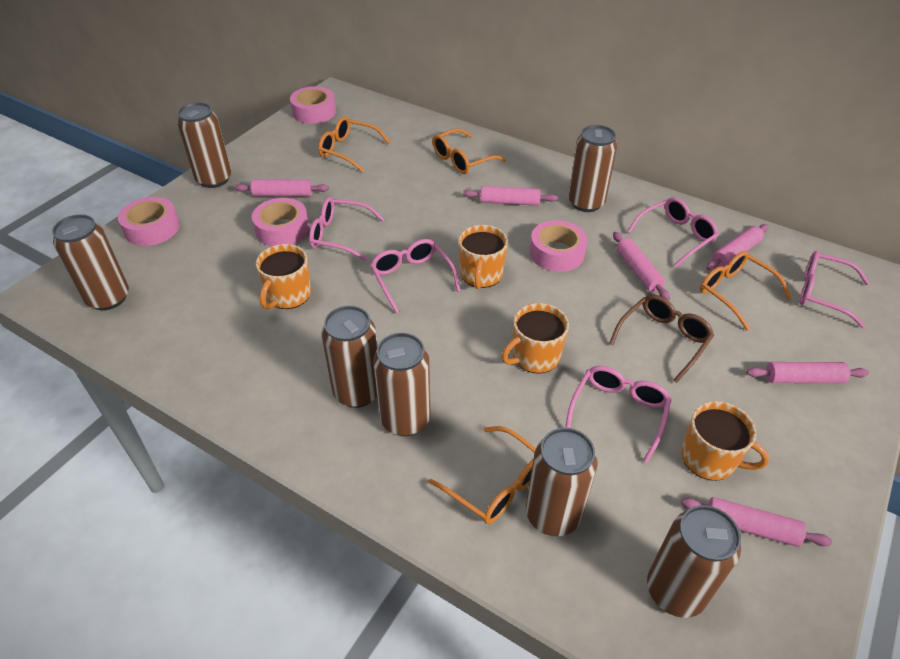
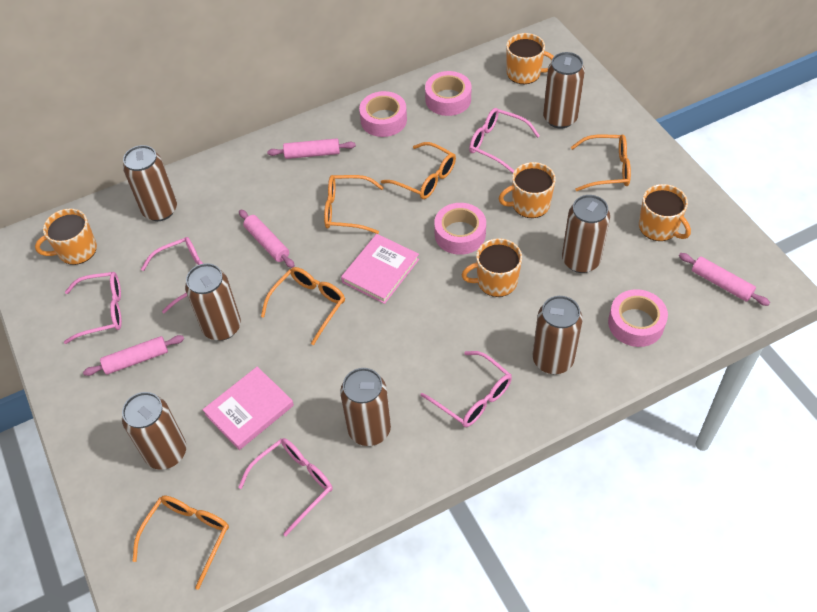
brown glasses: [609,294,714,383] = 1 -> none = 0
orange glasses: [318,116,390,172] [429,426,536,524] [433,128,506,174] [700,251,791,331] = 4 -> [132,496,229,590] [261,267,345,345] [324,175,384,234] [381,142,456,199] [571,134,631,191] = 5
orange mug: [256,244,311,309] [459,225,508,289] [502,303,569,374] [681,401,769,481] = 4 -> [35,208,97,265] [462,238,522,297] [498,162,556,218] [506,33,554,84] [639,184,691,241] = 5
pink book: none = 0 -> [202,367,294,450] [341,234,419,304] = 2
pink rolling pin: [235,180,329,196] [463,186,558,206] [613,232,670,300] [681,497,832,547] [706,224,769,270] [746,362,869,383] = 6 -> [83,335,184,376] [239,210,295,268] [267,138,356,159] [679,253,770,306] = 4

